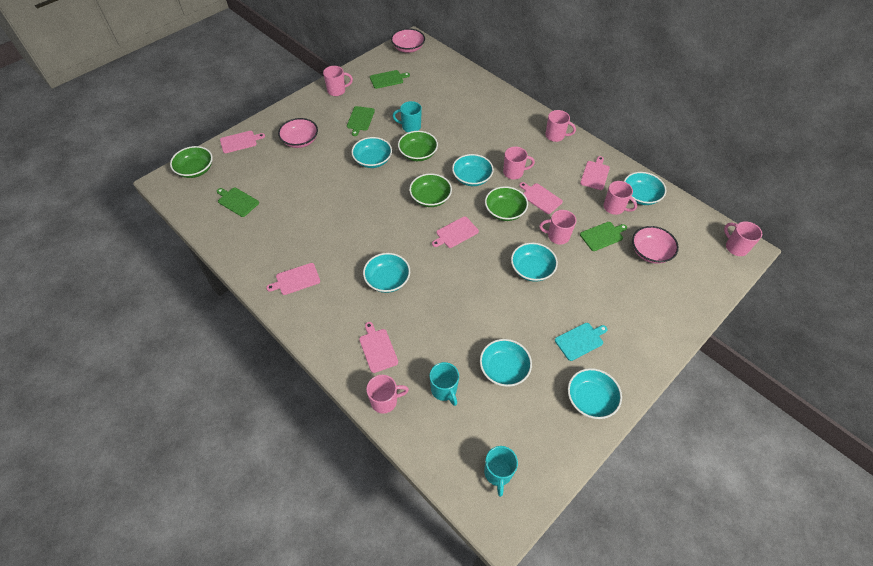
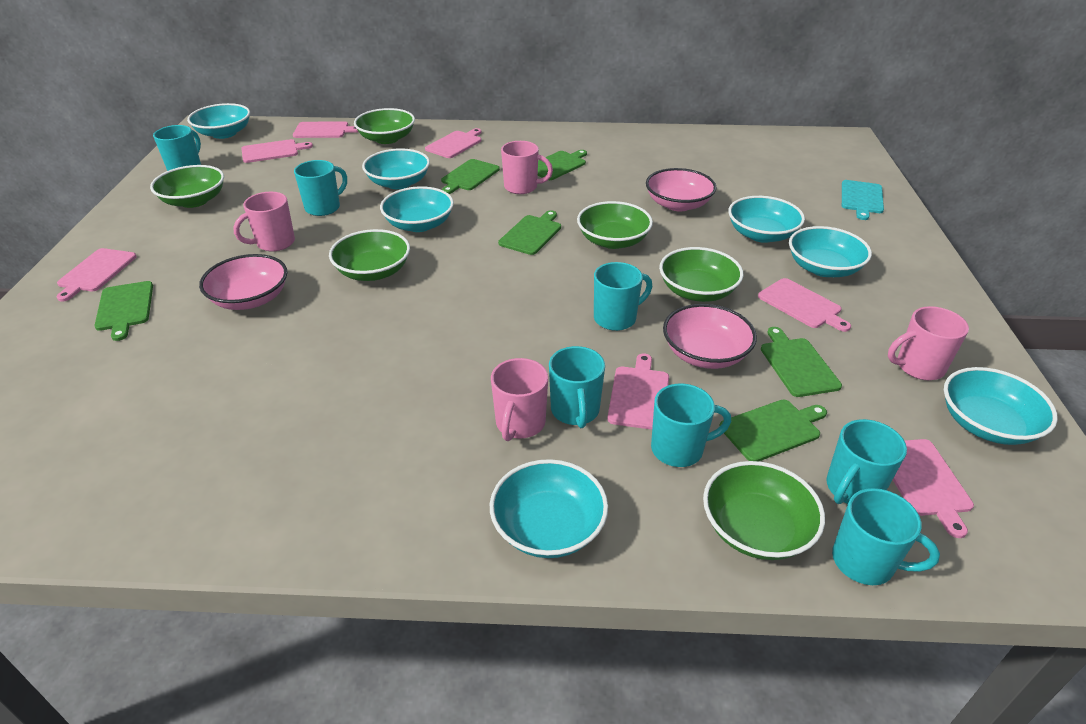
green bowl: [170,146,213,178] [398,131,438,161] [409,173,452,207] [485,186,528,221] = 4 -> [150,165,224,208] [329,229,410,281] [354,108,415,144] [577,201,653,249] [659,247,743,302] [703,461,825,560] = 6
green cutting board: [217,187,259,217] [347,106,375,136] [370,70,410,89] [580,222,627,251] = 4 -> [94,281,153,341] [441,159,500,194] [498,210,561,255] [538,150,587,180] [719,399,827,461] [761,327,842,397] = 6
pink cutting board: [220,131,265,153] [266,263,320,295] [359,322,398,373] [432,216,479,248] [519,182,563,214] [580,156,610,190] = 6 -> [57,248,137,301] [241,139,313,163] [293,121,358,138] [425,128,482,158] [607,354,669,430] [758,278,851,332] [893,439,974,538] = 7
pink mug: [323,66,353,96] [366,375,409,414] [503,147,535,179] [539,210,577,244] [545,110,576,142] [604,181,637,215] [724,221,762,256] = 7 -> [233,192,295,252] [491,358,548,441] [501,141,553,194] [888,306,969,380] = 4
turquoise mug: [393,101,422,132] [430,362,459,406] [484,446,518,497] = 3 -> [153,125,201,171] [294,160,347,216] [549,346,605,428] [594,262,652,331] [651,383,731,467] [826,419,907,504] [832,488,940,585] = 7

